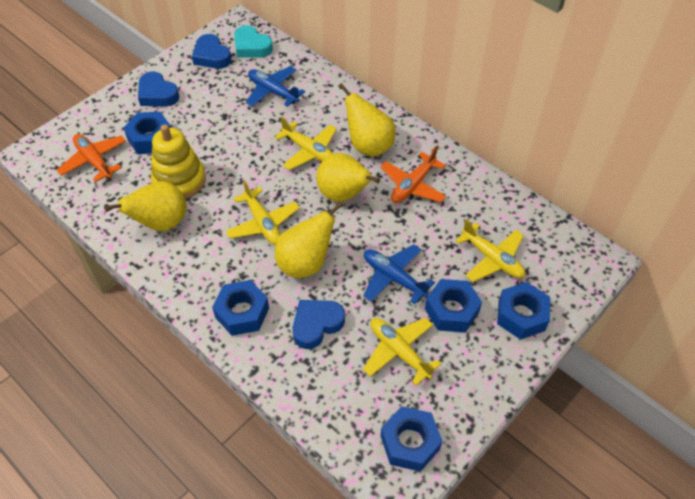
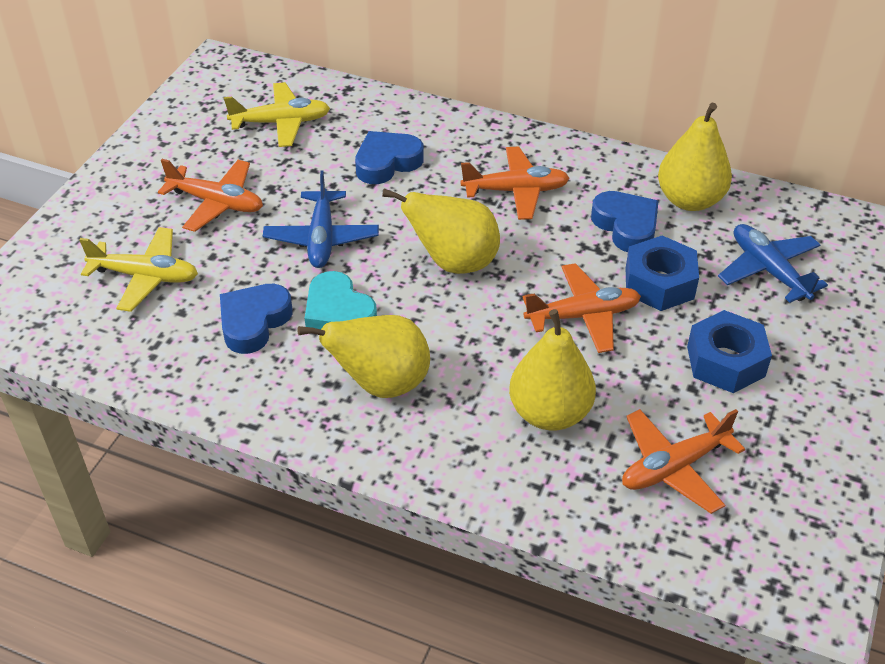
blue nut: [124,112,171,154] [212,280,269,336] [380,406,442,472] [425,279,482,333] [497,282,550,340] = 5 -> [626,236,699,311] [687,310,772,393] = 2
orange plane: [57,134,126,182] [380,146,446,203] = 2 -> [158,159,263,232] [461,146,570,220] [523,263,641,353] [622,409,745,514] = 4
yellow plane: [226,180,300,245] [275,117,337,170] [363,318,441,386] [455,219,525,282] = 4 -> [79,227,198,312] [224,82,330,147] = 2
yellow stacking toy: [151,124,206,199] = 1 -> none = 0

